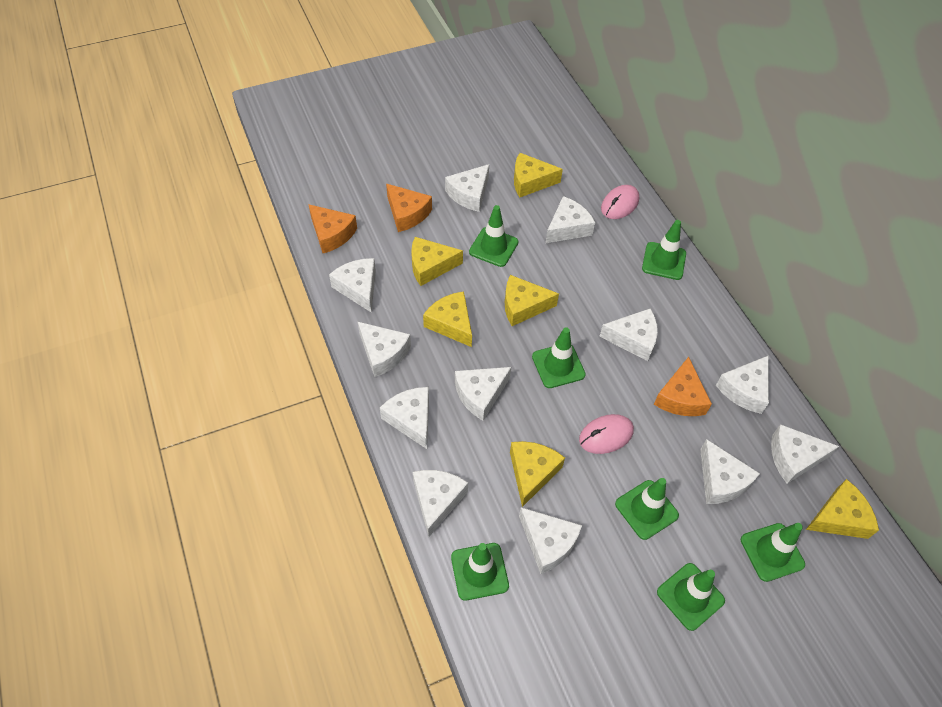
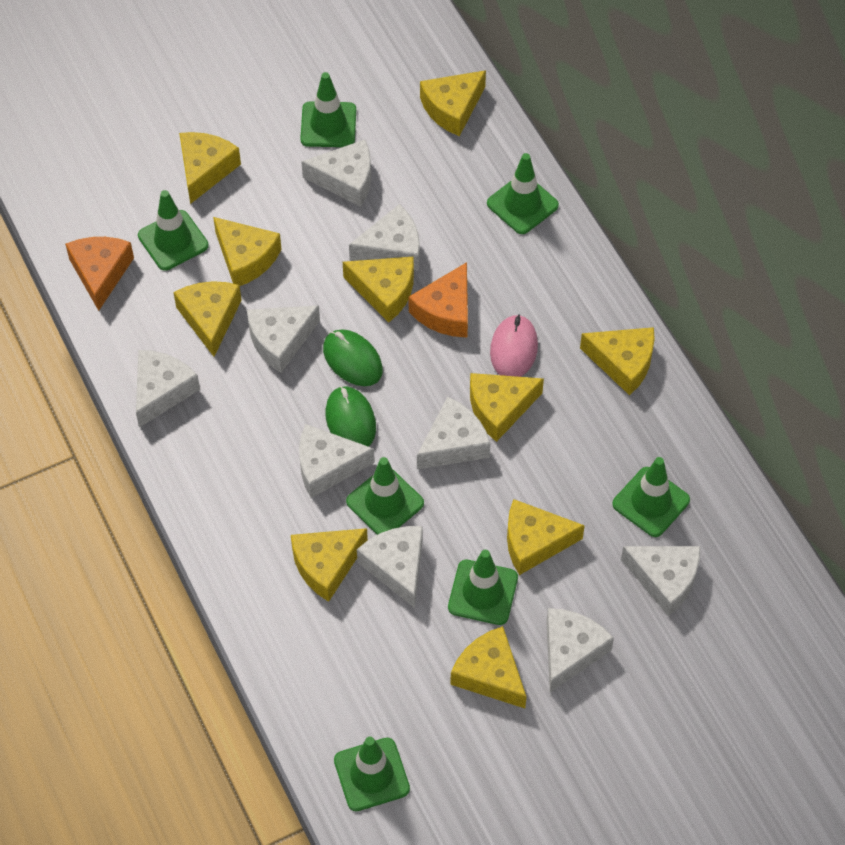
green mouse: none = 0 -> [323,329,383,386] [325,386,376,447] = 2
orange cheese: [308,204,357,253] [386,183,432,232] [654,357,712,416] = 3 -> [65,237,134,311] [409,262,468,337] = 2
pink mouse: [579,414,634,454] [601,185,639,219] = 2 -> [490,314,538,377] = 1
white cheese: [329,258,376,312] [358,322,411,377] [380,387,429,449] [413,470,468,537] [445,164,489,212] [455,367,511,420] [519,507,582,574] [545,196,595,243] [599,308,658,361] [700,439,760,504] [716,355,769,414] [771,424,839,484] = 12 -> [136,350,200,428] [247,305,320,373] [299,424,375,498] [301,140,371,207] [349,204,420,271] [357,526,423,608] [417,397,491,469] [546,608,614,692] [621,546,700,616] = 9
yellow cheese: [411,237,463,286] [423,291,472,347] [505,275,559,326] [510,441,565,507] [514,153,563,197] [806,479,879,539] = 6 -> [173,281,242,357] [179,132,241,204] [213,217,281,286] [291,528,368,602] [343,256,414,323] [420,70,486,136] [450,626,526,708] [470,373,544,442] [507,499,585,575] [580,327,655,395] = 10

